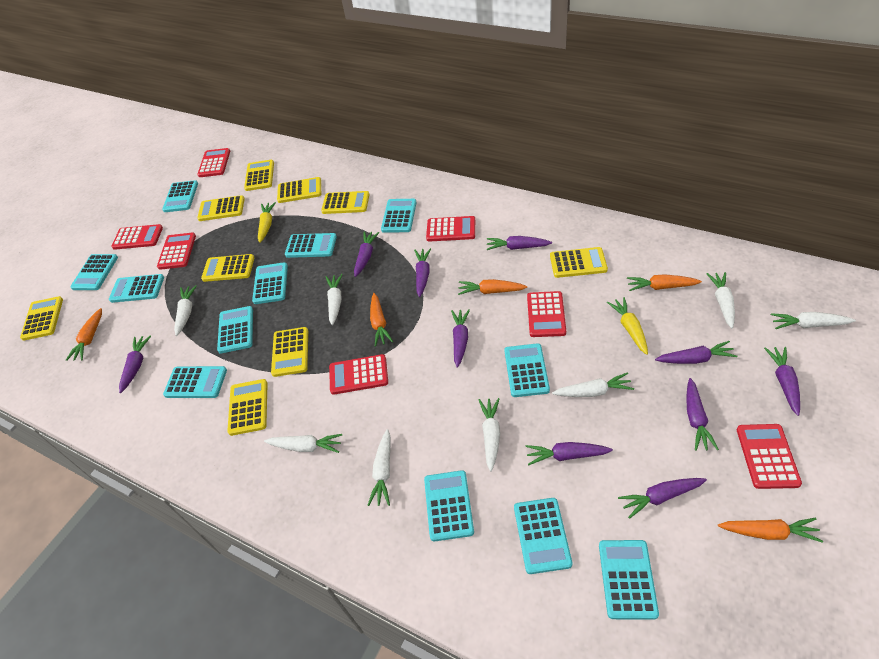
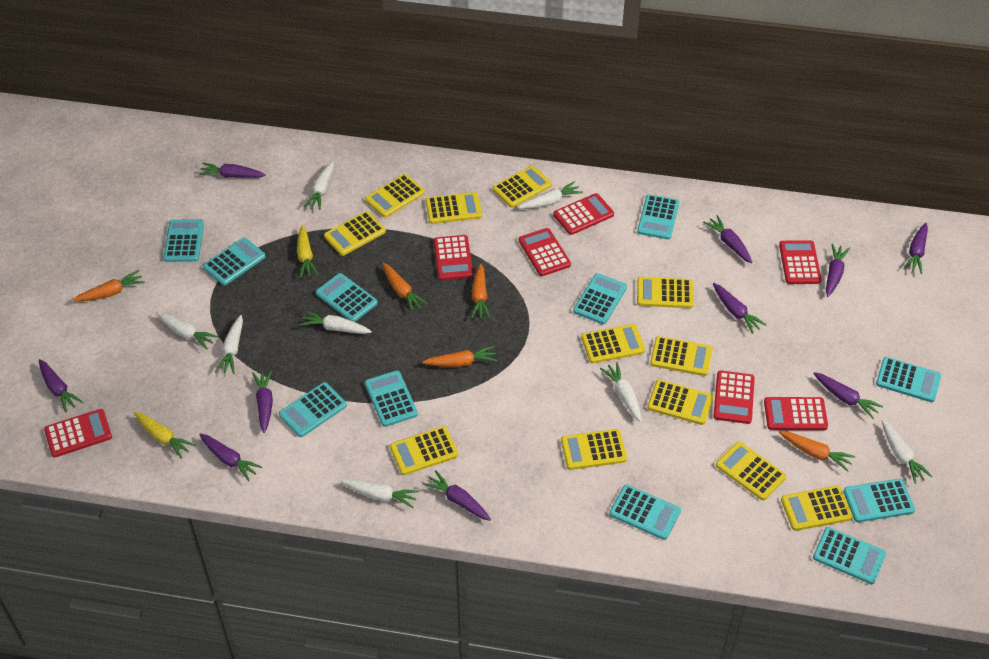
turquoise calculator: [70,254,118,290] [109,274,164,303] [162,180,198,212] [163,366,227,398] [217,306,253,354] [252,262,288,304] [285,233,337,258] [381,199,417,233] [424,470,474,542] [504,343,550,397] [514,498,572,574] [599,540,659,620] = 12 -> [164,219,204,262] [203,238,266,285] [279,382,347,437] [316,273,378,322] [365,371,418,427] [573,273,627,324] [609,485,681,540] [637,194,679,240] [813,527,886,584] [843,479,915,522] [876,357,941,402] = 11
yellow calculator: [20,296,63,341] [197,195,245,221] [201,254,254,282] [227,379,268,436] [244,160,274,191] [271,327,308,377] [277,177,321,203] [321,191,369,214] [550,247,608,278] = 9 -> [324,211,386,256] [365,174,425,218] [390,426,458,475] [426,192,482,224] [493,166,552,208] [561,429,627,470] [581,324,645,363] [637,277,694,308] [647,380,713,425] [650,336,713,376] [716,442,786,501] [781,485,853,531] = 12

